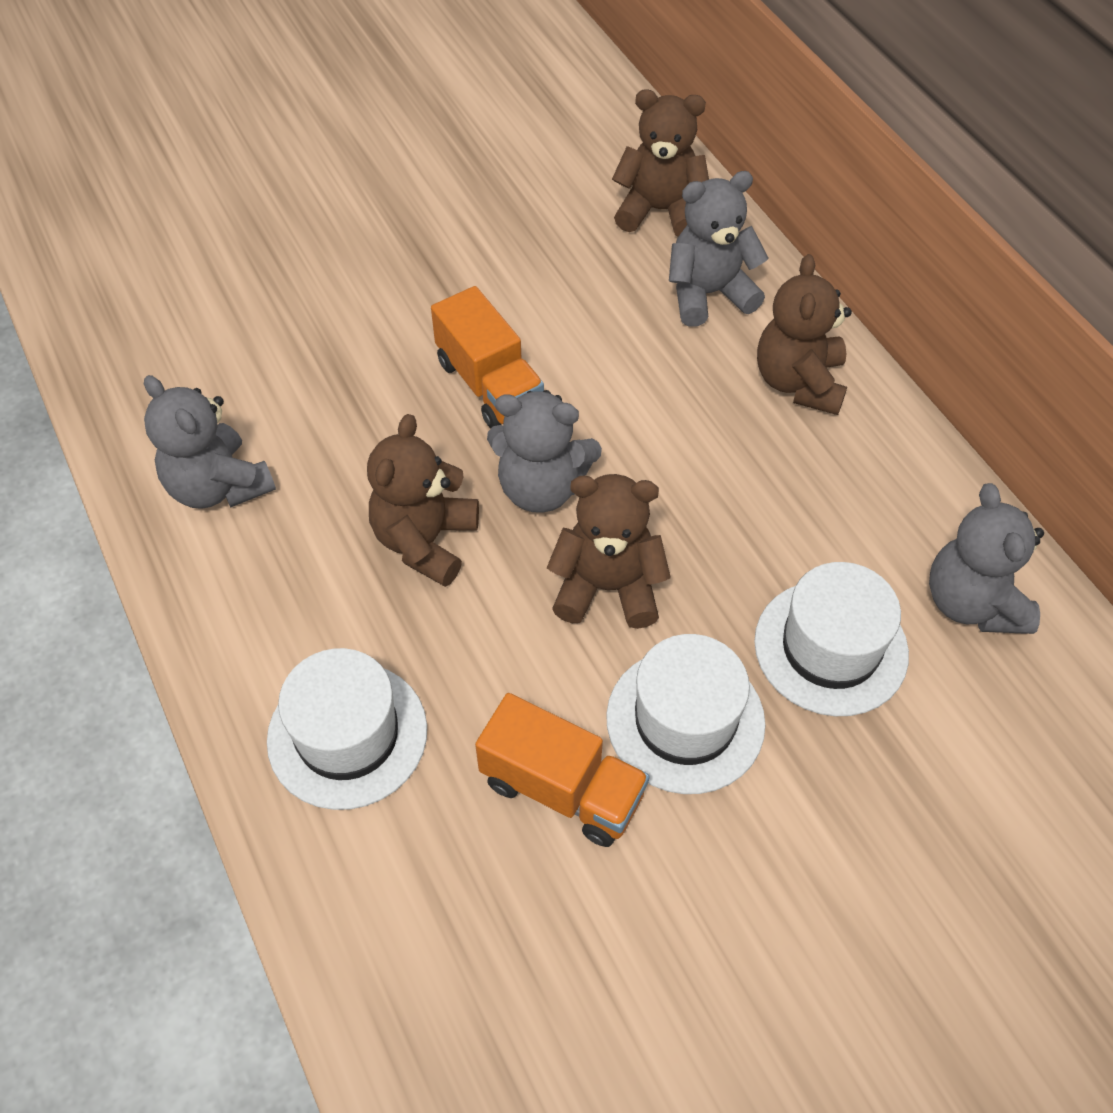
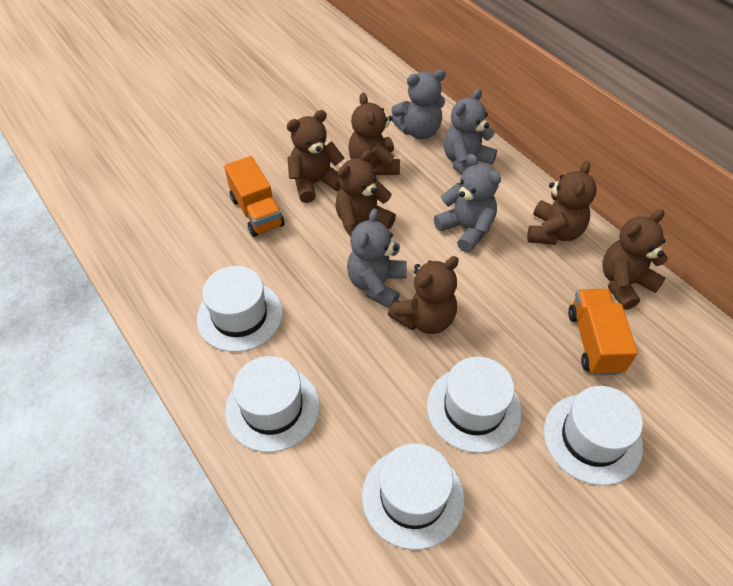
brown teddy bear: [367,414,479,587] [547,474,671,629] [612,89,709,237] [757,254,852,415] = 4 -> [287,110,344,203] [335,150,396,237] [348,93,400,175] [388,256,459,334] [527,161,596,245] [602,209,668,310] = 6
white hat: [267,648,427,810] [606,634,766,794] [754,562,909,716] = 3 -> [197,266,283,352] [225,356,320,452] [362,443,465,550] [427,357,522,453] [544,386,643,485] = 5

